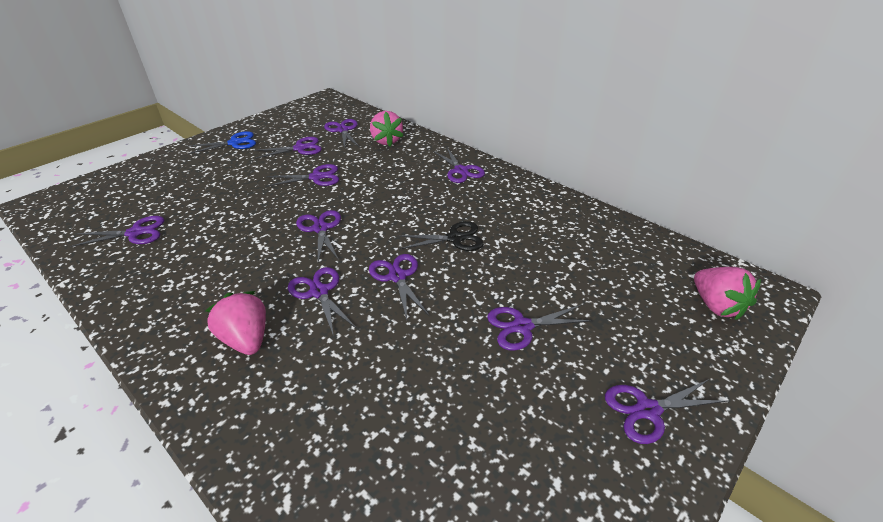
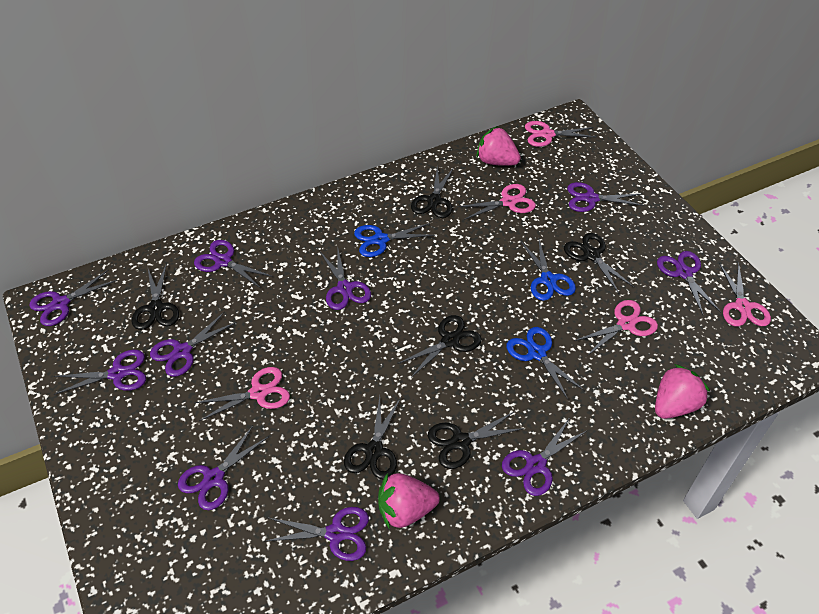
black scissors: [397,221,484,251] = 1 -> [132,263,179,330] [344,396,401,479] [397,315,482,378] [411,166,454,218] [428,411,525,469] [564,233,634,293] = 6
blue scissors: [187,131,256,154] = 1 -> [354,223,435,257] [506,327,585,399] [521,237,576,301] = 3
pink scissors: none = 0 -> [194,367,290,421] [457,184,536,220] [525,121,597,147] [574,300,658,356] [719,262,771,326] = 5

